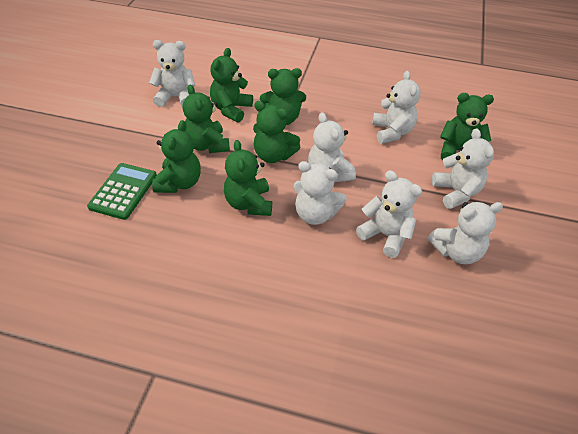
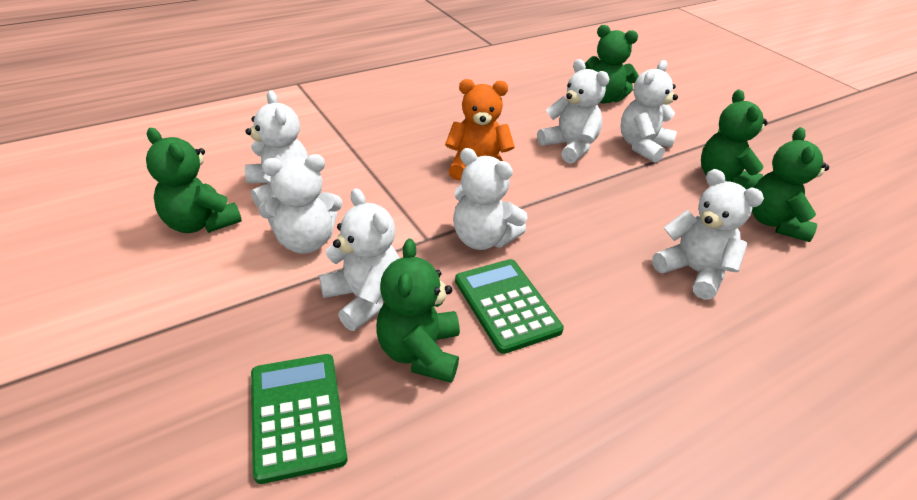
green calculator: [87,163,157,220] = 1 -> [251,354,348,484] [455,259,564,354] = 2
green teddy bear: [152,120,201,193] [183,85,230,153] [210,48,253,122] [224,140,272,216] [253,101,301,163] [260,68,306,125] [440,93,494,160] = 7 -> [146,128,242,233] [376,239,460,383] [585,25,639,104] [701,89,768,190] [752,127,829,242] = 5
orange teddy bear: none = 0 -> [445,79,515,181] = 1

